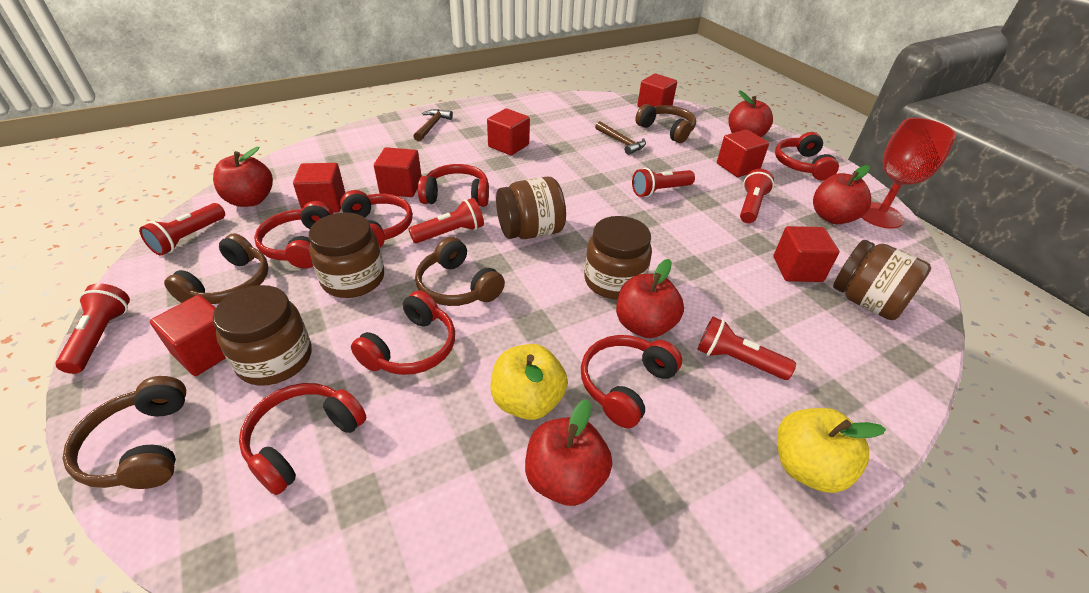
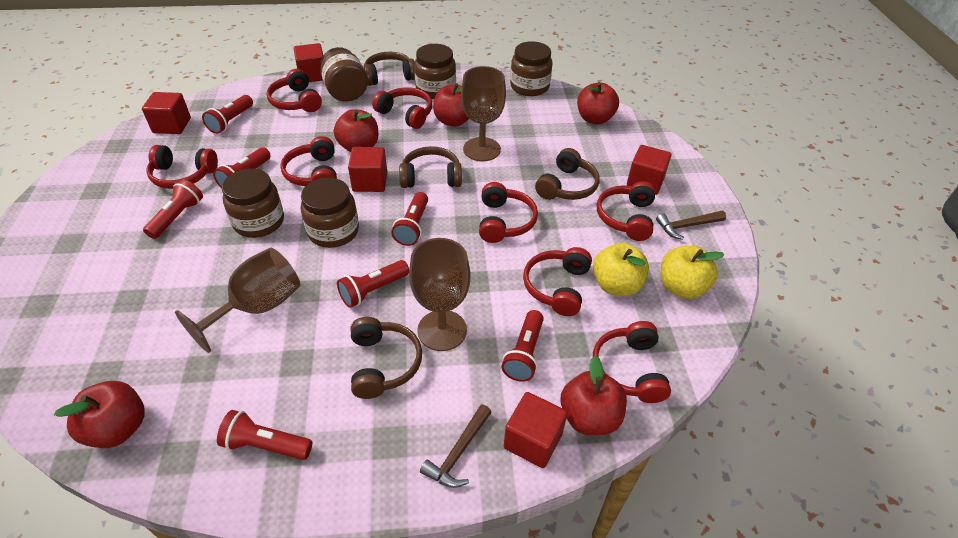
brown goblet: none = 0 -> [175,248,300,353] [409,238,470,351] [461,66,506,161] = 3
red cube: [150,295,226,376] [293,163,345,213] [374,147,422,197] [487,108,530,155] [637,74,677,107] [717,129,769,177] [773,226,839,282] = 7 -> [142,92,191,134] [293,43,323,82] [348,147,387,192] [504,392,568,468] [627,145,672,195] = 5
red flashlight: [56,283,130,374] [139,203,225,256] [408,198,484,243] [632,168,695,197] [698,317,796,380] [740,169,774,223] = 6 -> [143,179,203,239] [202,95,253,134] [213,147,271,188] [217,410,312,460] [337,260,409,308] [391,192,428,246] [501,310,544,382] = 7
red goblet: [861,118,956,229] = 1 -> none = 0
red headphones: [239,383,366,495] [254,201,333,268] [340,190,413,247] [351,290,455,375] [418,164,489,207] [581,335,682,428] [775,132,839,180] = 7 -> [146,145,218,189] [266,69,322,112] [280,136,337,186] [372,87,432,129] [479,182,538,243] [523,247,592,316] [593,321,671,403] [597,181,655,241] = 8

